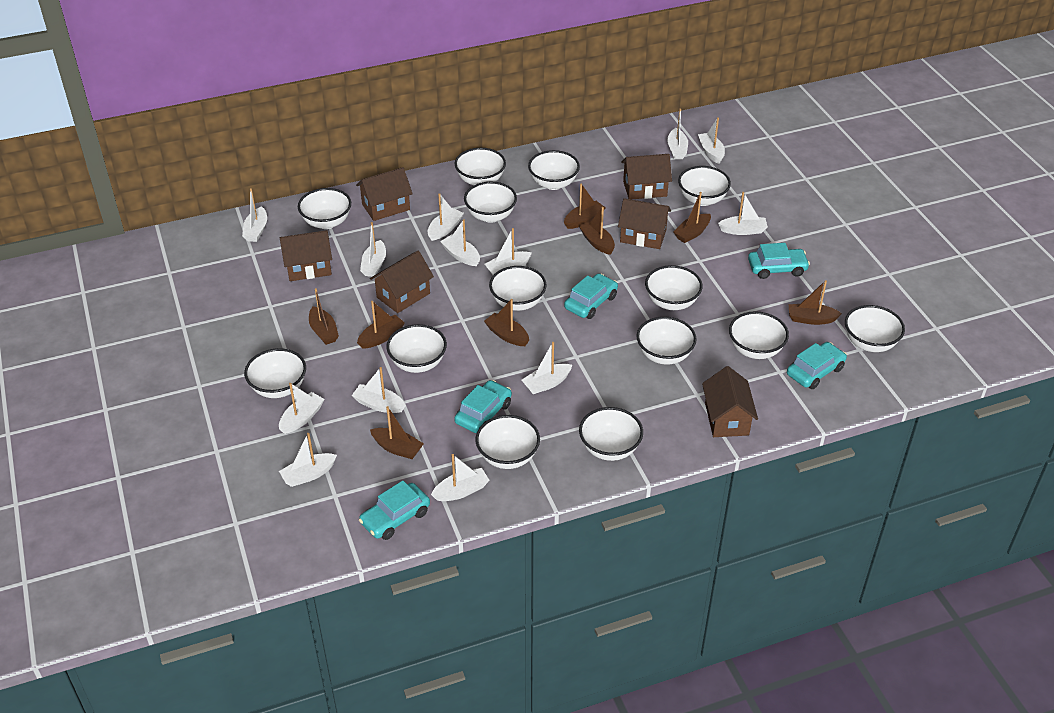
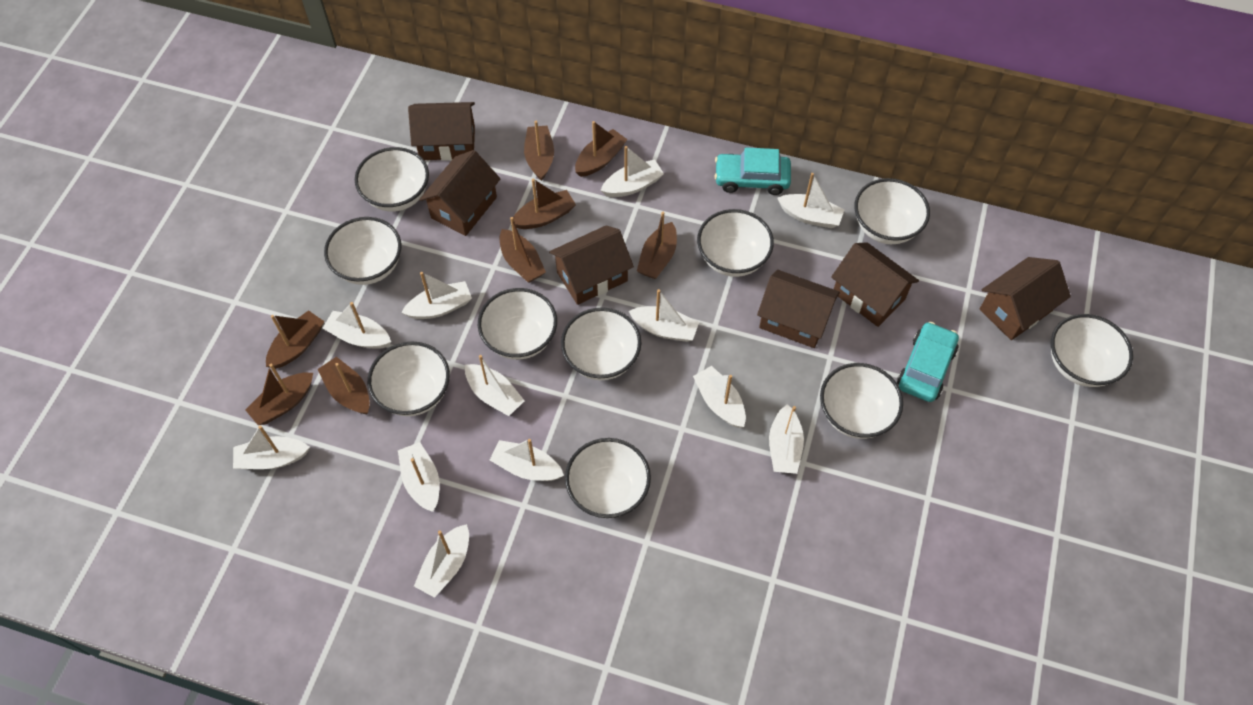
turquoise car: [359,481,430,540] [454,380,512,433] [564,273,618,319] [748,243,810,279] [787,342,847,389] = 5 -> [714,147,791,195] [897,322,959,402] = 2
white boat: [242,188,267,242] [279,383,324,434] [279,433,337,487] [352,367,406,413] [360,222,386,277] [428,193,464,241] [431,454,490,501] [440,219,480,266] [484,228,532,275] [522,342,572,394] [667,108,688,159] [698,117,725,164] [718,192,768,235] = 13 -> [233,425,310,469] [323,302,391,349] [398,442,440,512] [401,272,472,319] [414,524,469,598] [465,355,525,416] [490,439,564,481] [600,146,664,197] [629,289,699,342] [693,366,746,428] [769,404,804,474] [777,173,845,228] = 12
white bowl: [244,348,306,398] [298,188,351,229] [386,324,447,373] [455,148,506,185] [464,182,517,223] [475,415,540,469] [489,266,547,311] [528,150,580,190] [579,407,643,461] [636,317,697,364] [645,265,702,310] [678,166,731,206] [729,311,789,359] [845,305,905,352] = 14 -> [324,217,401,285] [355,147,429,212] [368,341,450,416] [478,288,557,360] [561,307,642,380] [565,438,651,518] [697,209,774,277] [820,363,903,439] [854,178,930,244] [1051,314,1133,387] = 10

